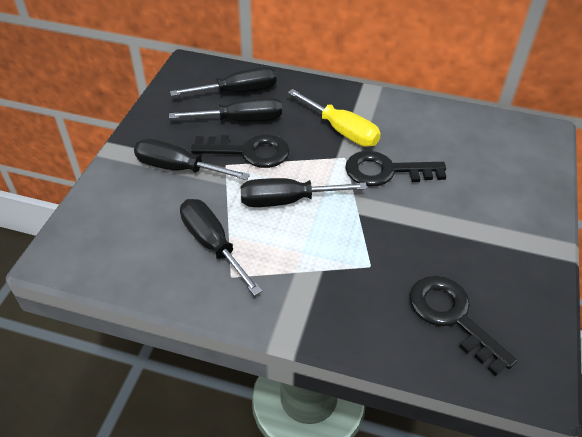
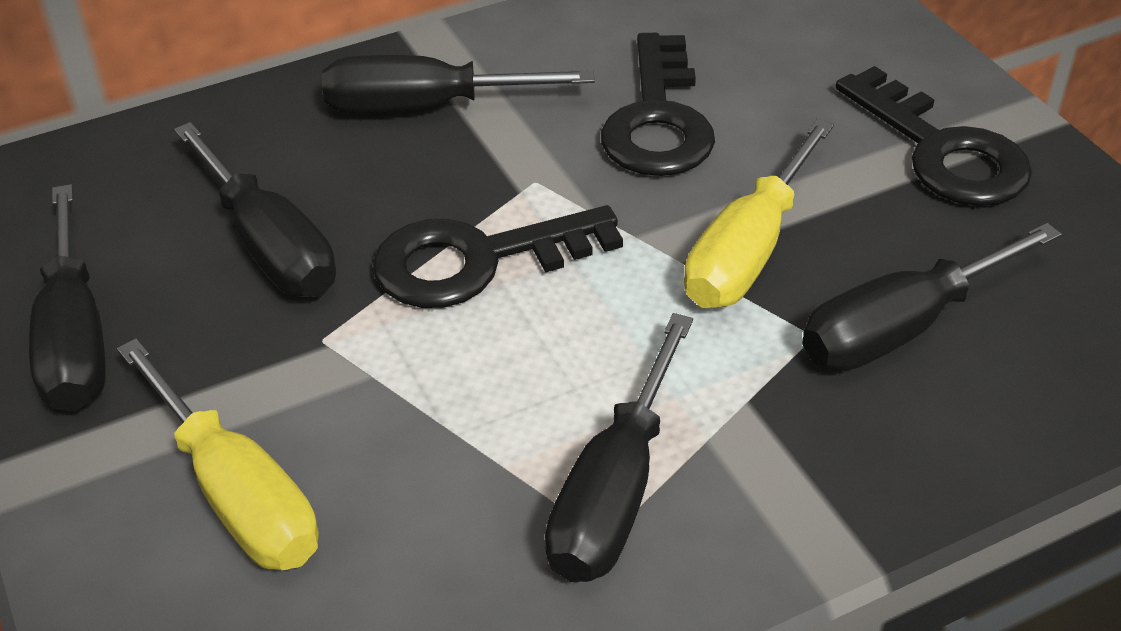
yellow screwdriver: [288,89,381,147] = 1 -> [117,338,319,570] [684,119,834,308] = 2

